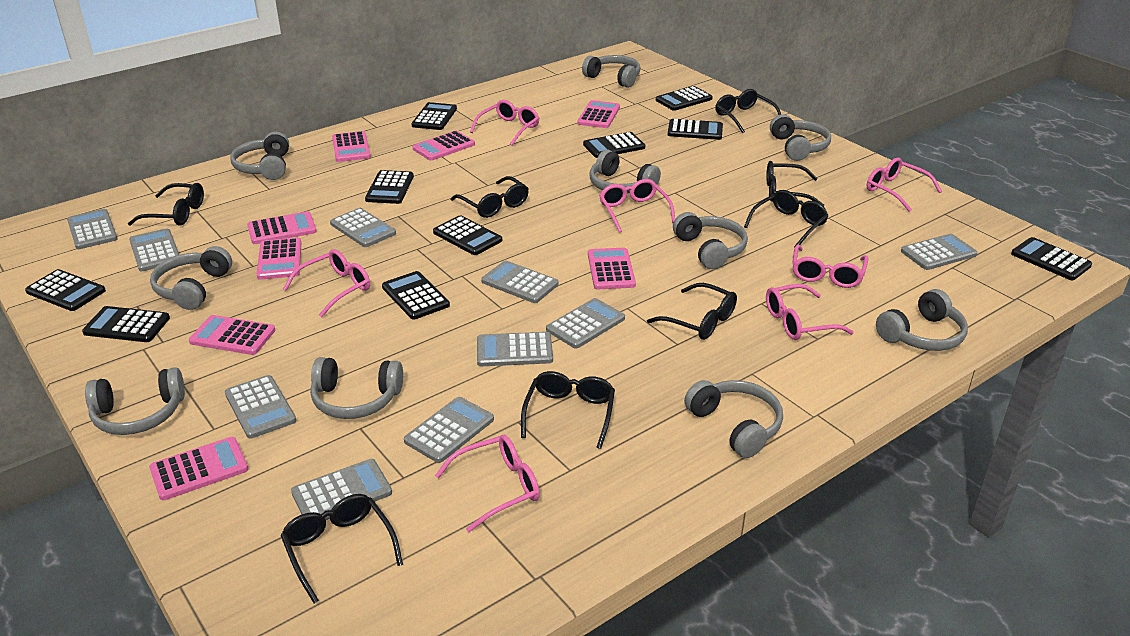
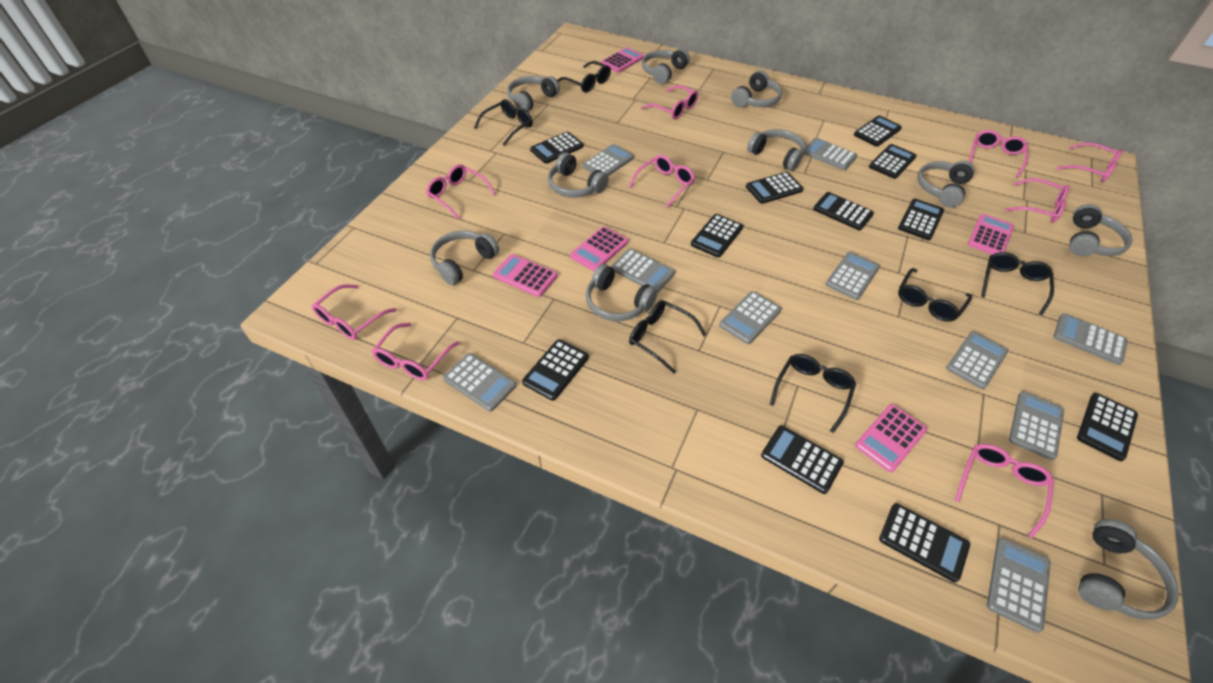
black calculator: [25,269,106,311] [82,306,170,342] [365,170,414,204] [382,271,450,320] [411,102,457,130] [433,215,502,255] [583,132,645,158] [656,86,713,111] [668,119,723,140] [1011,237,1092,280] = 10 -> [522,339,589,401] [530,132,583,164] [691,214,743,258] [746,172,803,204] [761,425,844,494] [813,192,874,230] [854,115,902,147] [869,144,917,179] [879,503,970,582] [898,199,944,240] [1077,393,1138,461] = 11
black glasses: [128,183,204,226] [280,494,403,603] [451,176,529,218] [521,371,615,449] [647,283,737,340] [715,89,781,133] [744,190,828,248] [766,161,824,206] = 8 -> [474,99,533,146] [557,61,611,92] [629,300,706,373] [770,354,856,433] [898,268,972,322] [981,252,1054,315] = 6
pink calculator: [149,437,248,500] [189,315,275,355] [247,211,317,244] [257,238,301,280] [332,131,371,162] [413,131,475,161] [577,100,620,128] [588,248,636,289] = 8 -> [493,254,558,297] [570,226,628,271] [601,47,644,73] [855,404,928,472] [968,214,1014,255] = 5
pink glasses: [283,249,370,317] [435,435,540,532] [470,100,539,146] [599,179,675,233] [766,284,854,340] [792,245,869,288] [867,158,942,212] = 7 -> [312,284,397,340] [372,323,459,380] [426,164,495,219] [629,155,695,208] [642,85,698,119] [955,444,1054,538] [969,130,1028,178] [1005,178,1069,222] [1057,142,1123,182] = 9

